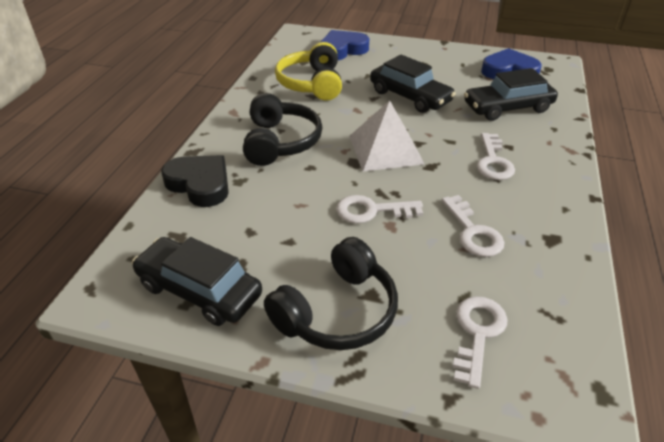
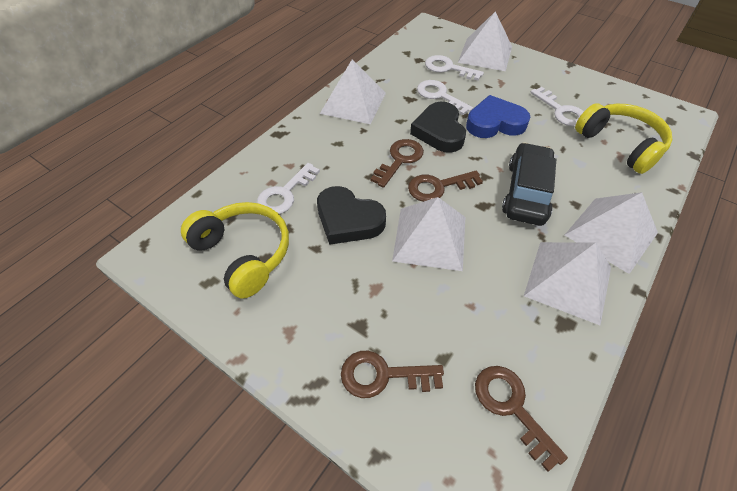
black car: [132,237,262,326] [370,55,456,113] [464,68,558,121] = 3 -> [502,142,556,226] = 1
black headphones: [243,93,322,166] [264,237,398,350] = 2 -> none = 0
black heart: [161,155,229,207] = 1 -> [317,186,386,245] [410,102,466,153] = 2
blue heart: [321,30,369,60] [481,48,542,79] = 2 -> [466,95,531,138] = 1
brown key: none = 0 -> [341,351,444,398] [370,139,424,188] [408,171,483,202] [475,366,568,472] = 4
white pyramid: [349,100,424,172] = 1 -> [320,59,386,124] [392,197,465,271] [458,11,512,71] [524,242,611,325] [565,192,658,274] = 5
yellow headphones: [275,42,342,101] = 1 -> [181,202,289,298] [575,103,673,174] = 2

